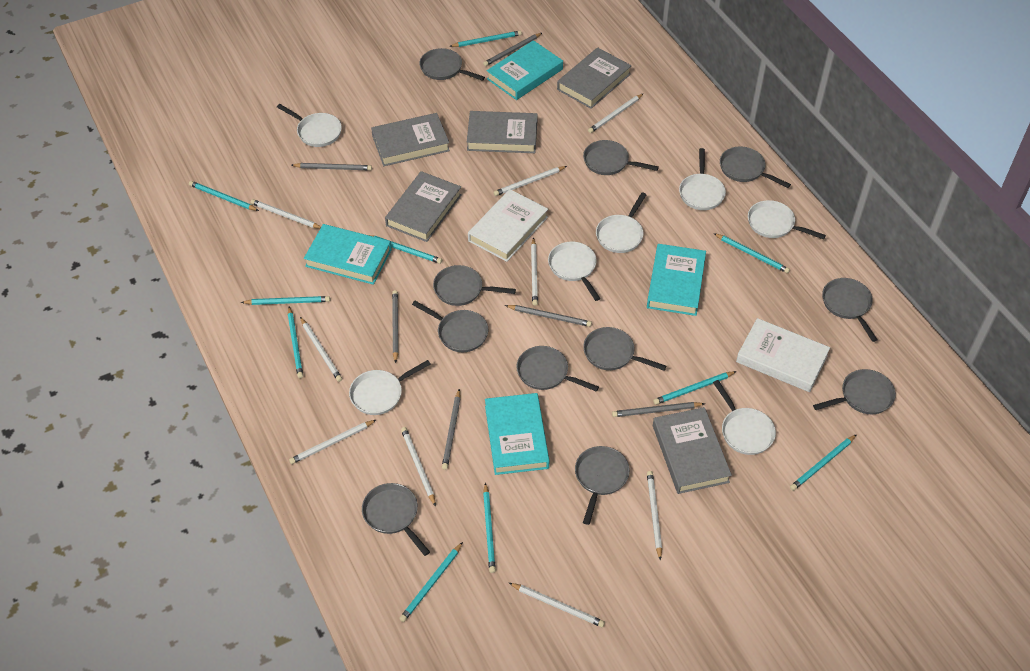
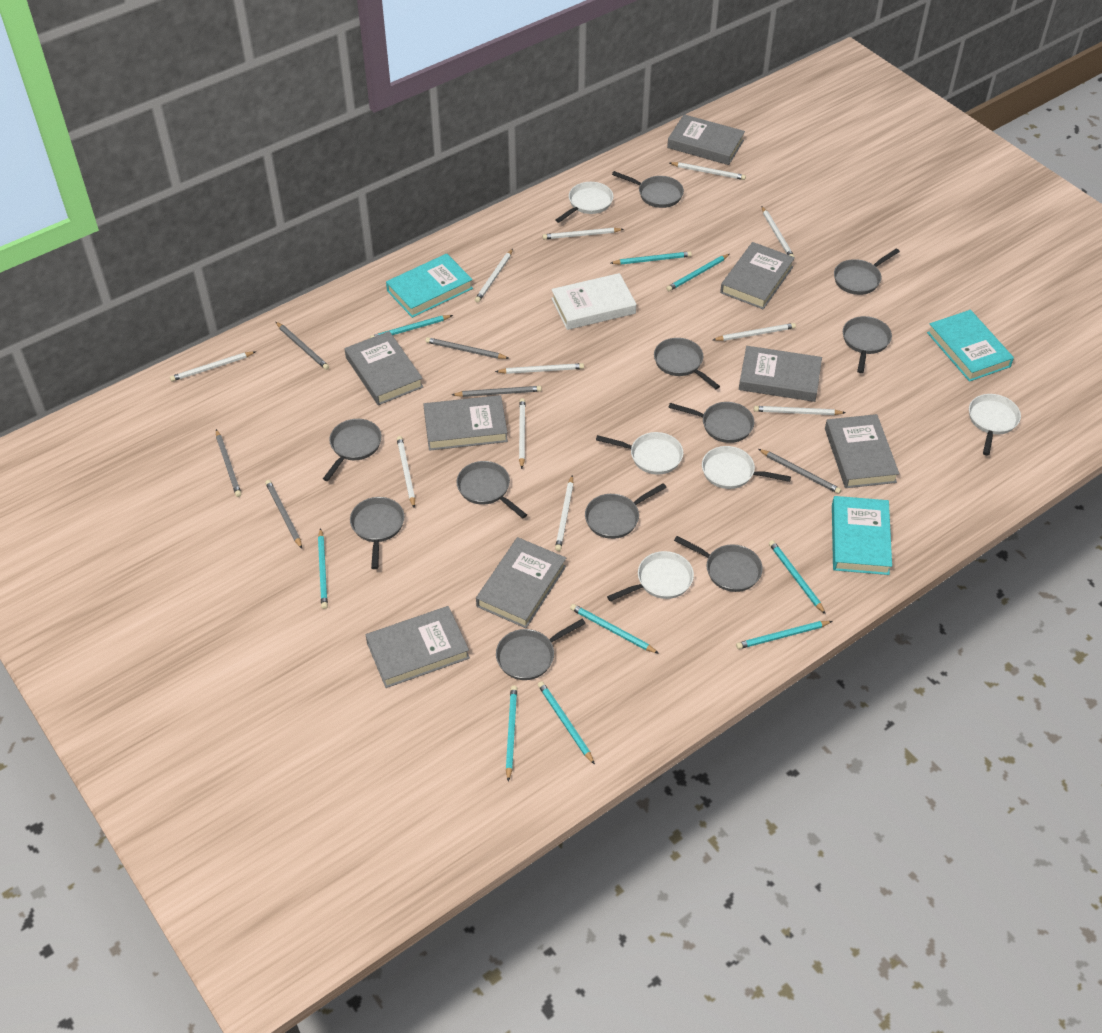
grey book: [371,113,450,166] [385,171,462,242] [467,111,538,153] [557,47,632,109] [653,407,732,494] = 5 -> [345,331,423,405] [366,606,470,688] [423,395,508,451] [476,537,566,628] [667,114,745,165] [720,242,795,309] [739,346,822,402] [825,414,899,488] = 8
turquoise book: [304,224,392,285] [485,393,549,475] [487,40,563,100] [647,244,706,316] = 4 -> [386,253,473,318] [832,496,892,575] [927,310,1014,382] = 3
turquoise pencil: [189,181,259,211] [241,296,330,305] [288,307,303,378] [369,235,442,264] [399,542,463,622] [449,31,522,47] [483,483,496,573] [653,371,737,405] [713,233,790,273] [790,434,857,491] = 10 -> [318,528,328,609] [370,315,453,338] [506,686,517,782] [538,681,595,765] [570,604,659,654] [611,251,692,265] [666,254,730,291] [736,621,832,649] [769,540,825,614] = 9
white book: [468,189,548,262] [736,318,830,392] = 2 -> [551,273,636,330] = 1
white pan: [277,104,342,147] [349,360,431,415] [548,242,601,301] [596,193,646,253] [679,148,726,210] [713,380,776,455] [748,200,826,239] = 7 -> [556,182,613,223] [596,432,683,474] [607,551,694,602] [702,446,791,489] [969,394,1021,455] = 5
white pencil: [251,199,321,229] [289,420,376,464] [300,317,342,382] [401,427,436,506] [494,166,567,196] [509,583,605,627] [531,237,538,306] [588,93,644,133] [647,471,662,561] = 9 -> [170,351,256,381] [397,436,415,508] [475,249,513,303] [495,363,584,374] [519,398,525,469] [543,228,624,239] [555,475,574,551] [670,162,746,180] [713,323,796,341] [754,406,845,415] [762,207,794,257] = 11

